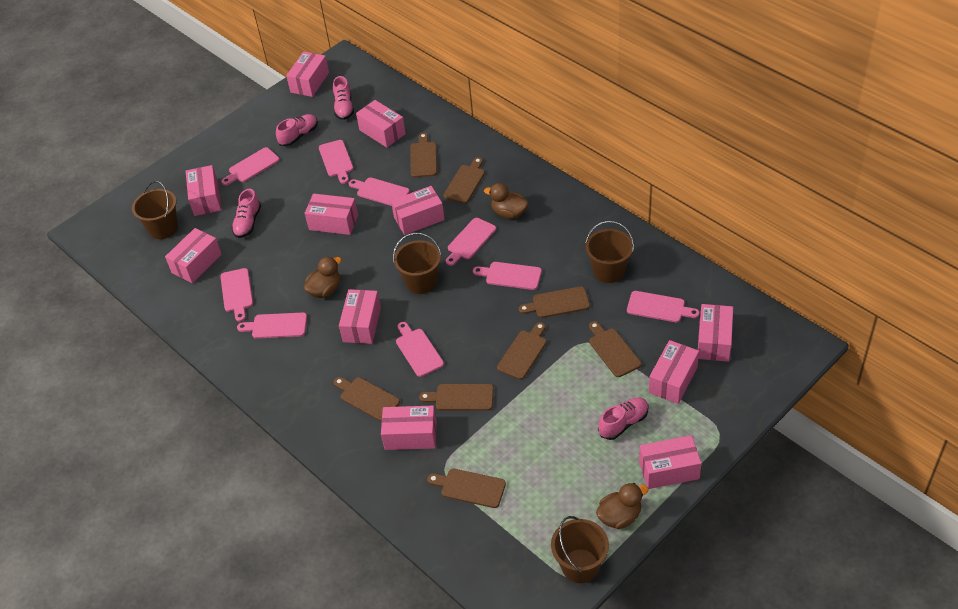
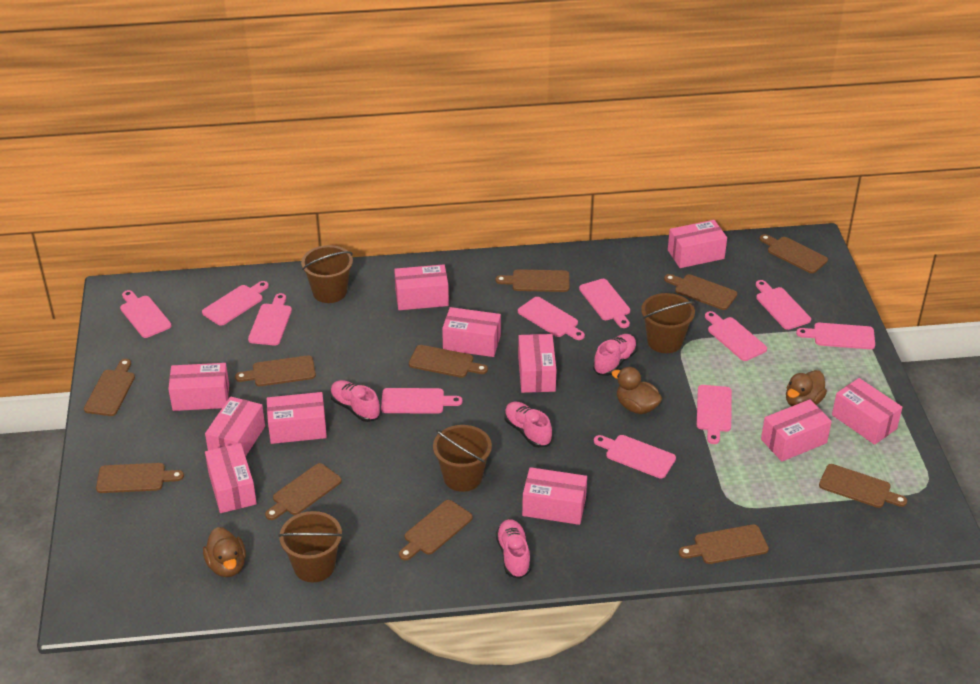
brown cutting board: [334,377,400,421] [410,133,437,177] [419,384,494,411] [427,469,506,508] [443,157,485,204] [497,322,547,380] [519,286,590,318] [589,321,641,377] = 8 -> [84,359,135,416] [96,463,184,493] [235,355,316,386] [265,463,342,520] [399,500,473,560] [409,345,488,378] [495,269,569,292] [664,274,737,310] [679,524,769,564] [760,234,828,273] [819,464,907,508] = 11
pink cutting board: [220,268,253,322] [221,147,280,185] [237,312,307,339] [319,140,353,184] [349,177,410,206] [396,322,444,377] [446,218,496,266] [473,262,542,290] [627,291,699,322] = 9 -> [120,290,172,338] [202,281,269,326] [248,293,292,345] [381,388,463,414] [518,297,585,340] [579,279,630,328] [594,435,676,478] [697,385,732,444] [705,311,767,361] [756,280,811,330] [796,323,875,349] = 11

